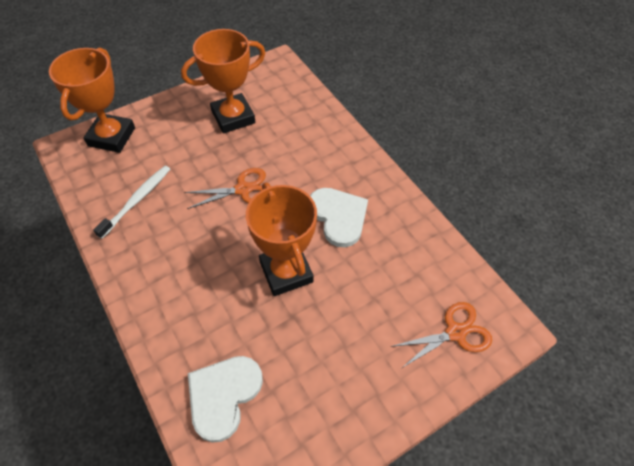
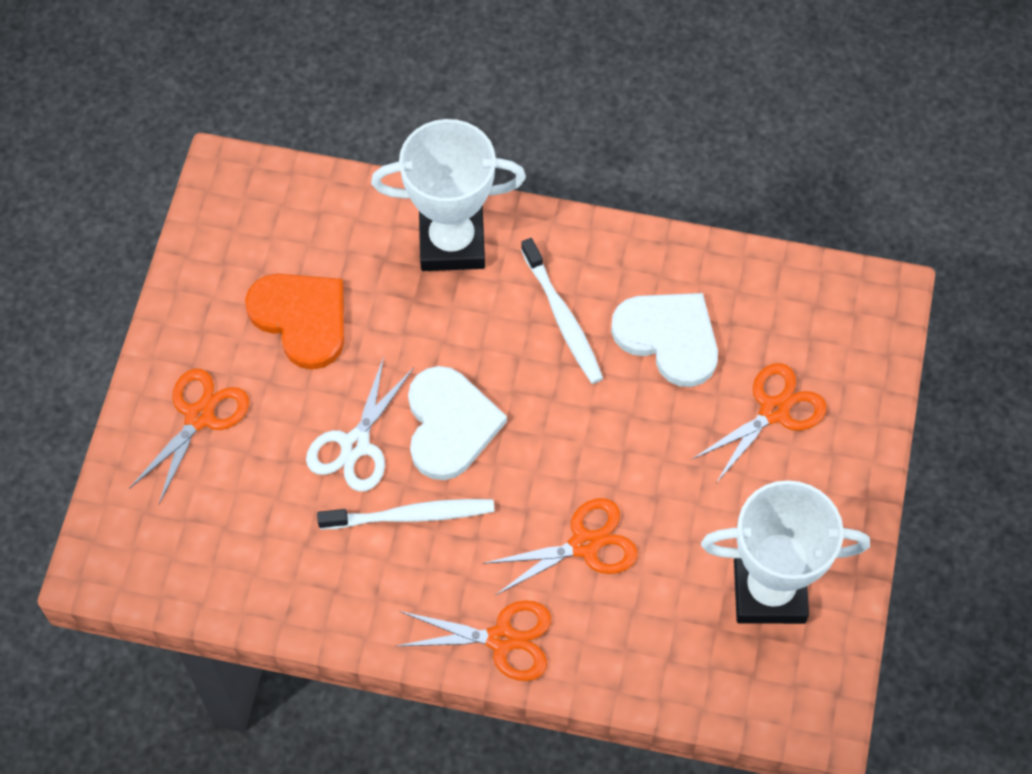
orange heart: none = 0 -> [245,274,344,370] = 1
orange scissors: [184,168,266,209] [390,302,492,368] = 2 -> [129,369,249,504] [397,600,551,681] [483,498,638,595] [692,363,827,483] = 4
orange trophy: [49,48,135,153] [181,29,265,134] [246,183,317,296] = 3 -> none = 0
white scissors: none = 0 -> [306,357,414,492] = 1
white toothbrush: [93,166,170,239] = 1 -> [317,499,495,530] [521,238,603,384] = 2
white trophy: none = 0 -> [371,119,526,271] [701,480,870,624] = 2

